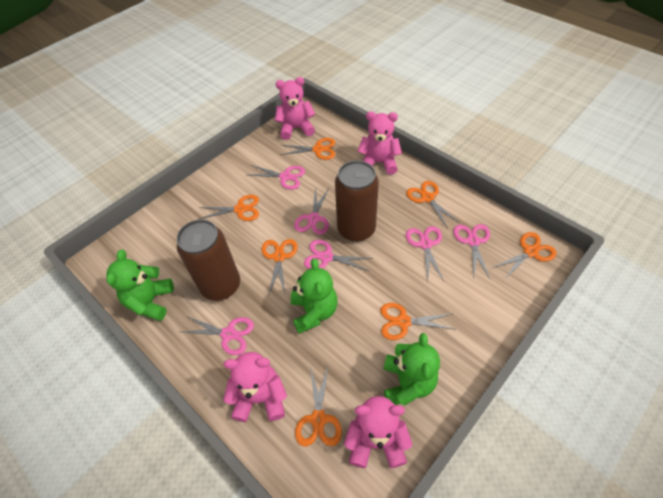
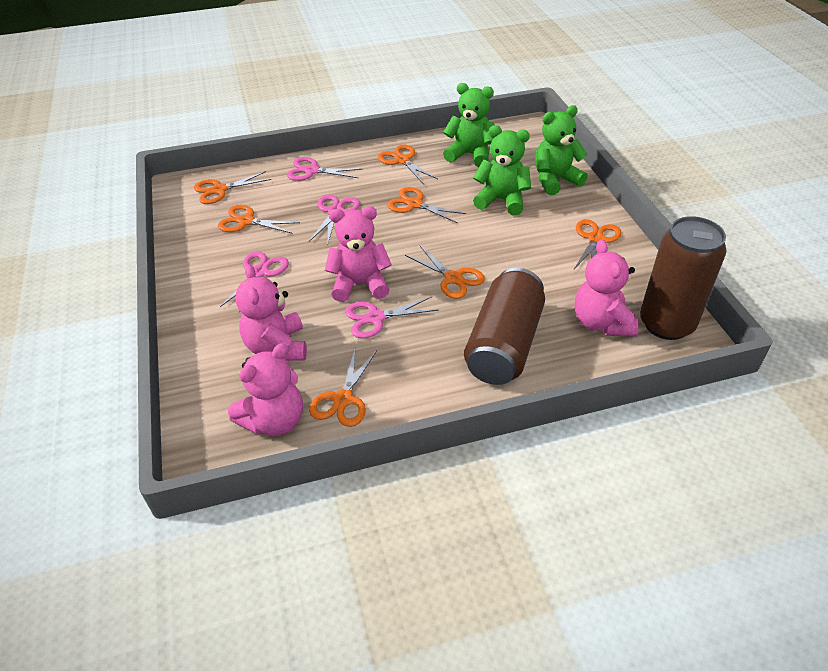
pink scissors: [181,316,254,355] [248,165,305,190] [294,186,329,235] [304,240,373,271] [406,226,444,282] [453,224,491,280] = 6 -> [220,251,289,313] [287,157,362,181] [309,194,360,243] [345,296,438,338] = 4

